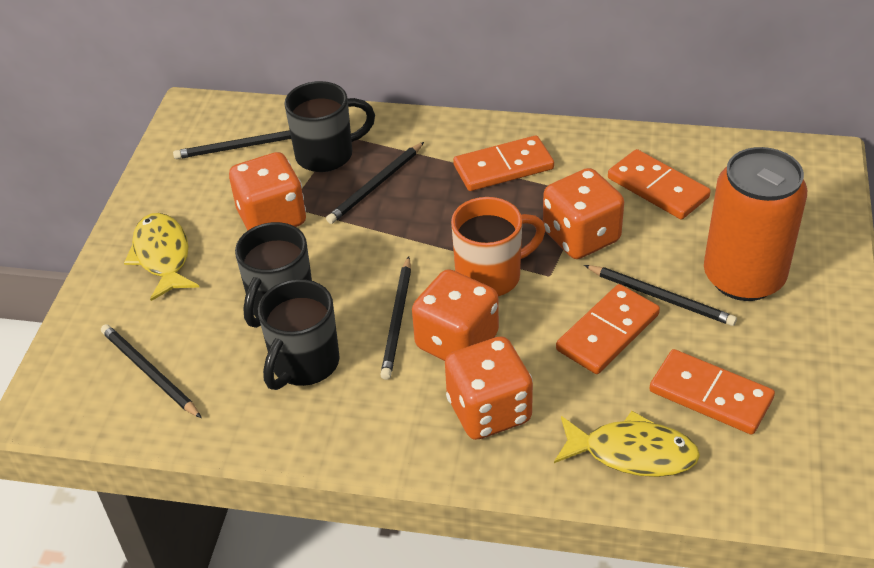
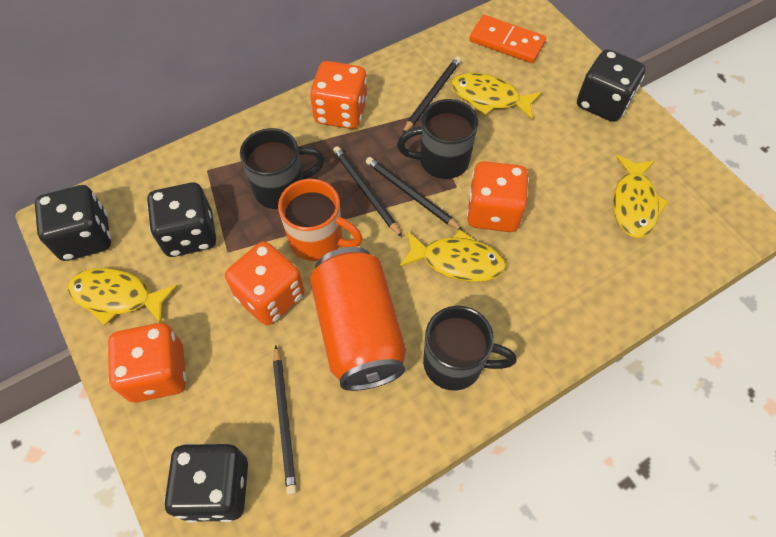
black dice: none = 0 -> [35,185,111,261] [147,183,216,257] [164,443,248,523] [577,49,646,122] = 4
black pencil: [101,324,202,418] [173,130,291,159] [326,142,424,224] [380,256,411,380] [584,265,737,326] = 5 -> [273,345,297,495] [333,146,402,237] [366,157,463,231] [402,56,461,134] = 4
orange domino: [453,135,554,191] [556,284,660,374] [608,149,711,219] [649,349,775,435] = 4 -> [469,15,546,63] = 1
yellow fish: [124,213,199,301] [554,411,700,477] = 2 -> [67,268,178,326] [399,229,506,282] [451,73,542,119] [613,155,669,238] = 4

